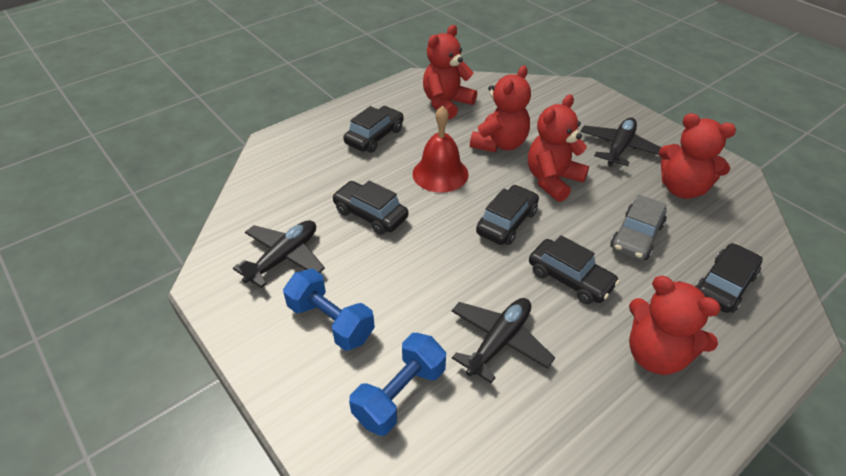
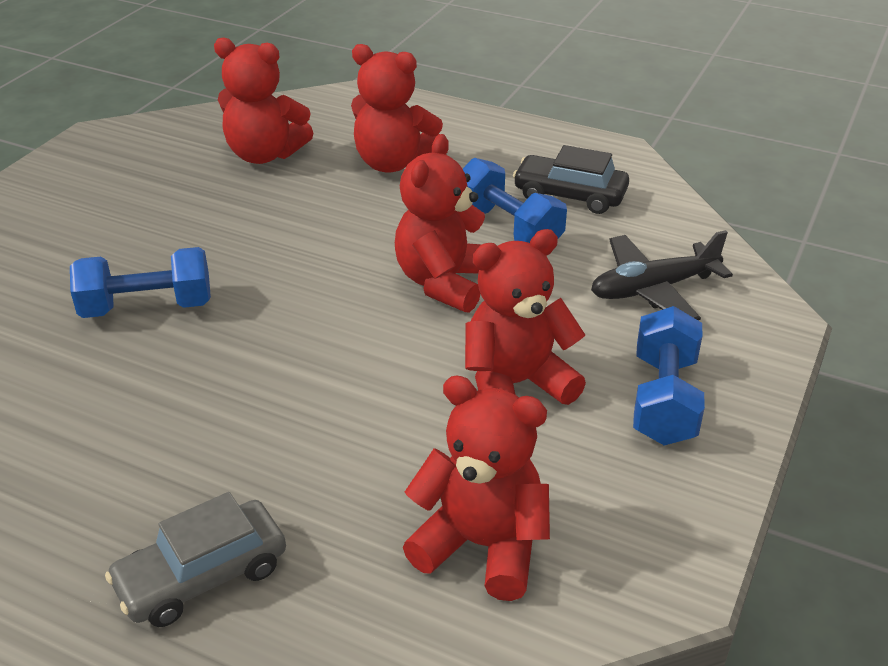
black car: [332,180,408,235] [343,106,404,153] [476,185,539,245] [529,235,619,304] [695,243,763,313] = 5 -> [513,145,629,214] = 1
black plane: [233,220,325,288] [451,298,555,383] [581,117,662,167] = 3 -> [591,230,733,320] = 1
blue dumbbell: [283,269,375,351] [349,333,446,436] = 2 -> [70,247,211,318] [463,158,567,243] [633,306,705,445] = 3
red bell: [413,106,469,193] = 1 -> none = 0

